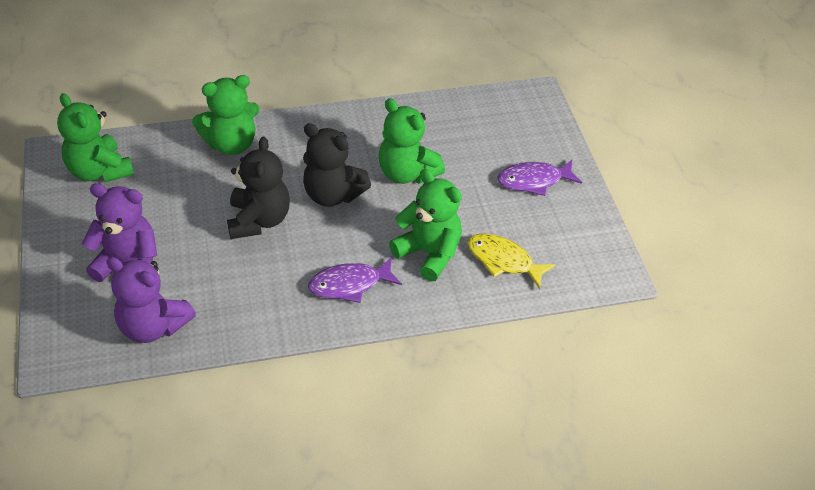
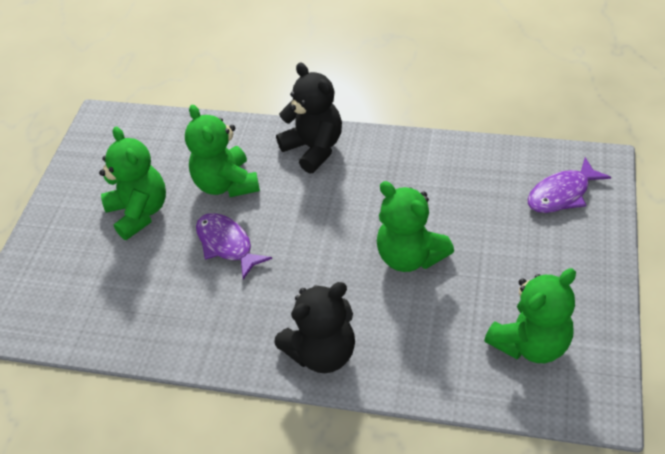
purple teddy bear: [82,183,157,282] [106,257,196,343] = 2 -> none = 0
yellow fish: [468,233,556,289] = 1 -> none = 0

